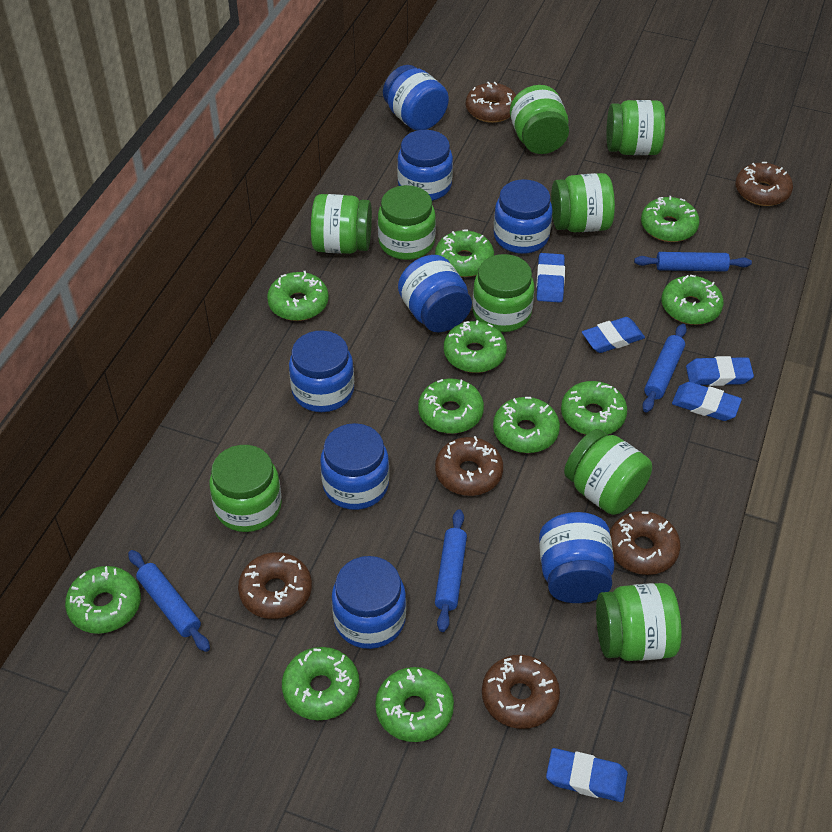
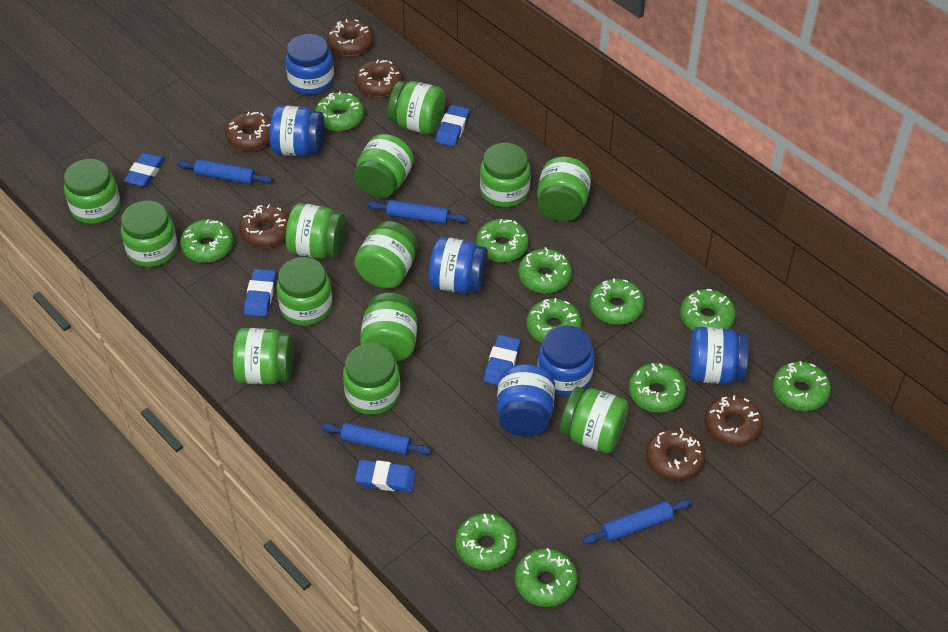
blue jar: [289,330,354,412] [320,423,389,510] [332,556,406,649] [383,65,449,131] [397,130,453,201] [398,255,472,332] [494,179,553,254] [539,512,615,603] = 8 -> [270,105,324,157] [285,34,334,95] [429,237,488,293] [497,364,555,437] [538,325,594,396] [689,327,749,384] = 6
green jar: [209,445,282,532] [311,194,372,254] [378,185,436,260] [472,254,534,332] [510,85,569,154] [551,173,615,232] [564,429,652,515] [596,583,681,661] [606,100,665,155] = 9 -> [64,159,120,224] [121,201,177,267] [233,328,294,384] [276,257,332,326] [286,203,346,259] [343,344,400,415] [354,134,414,198] [354,221,418,288] [360,293,417,362] [388,81,445,134] [480,143,530,207] [537,157,591,222] [560,387,628,453] = 13

